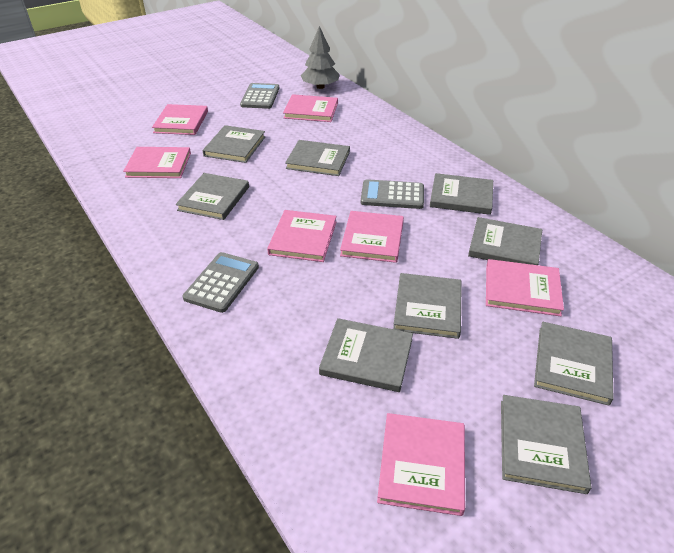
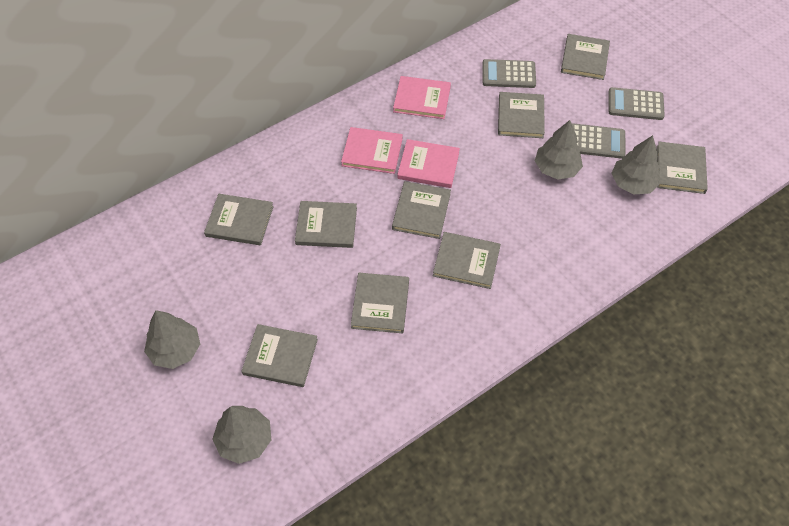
grey tree: [301,26,340,89] = 1 -> [144,310,200,369] [213,406,271,464] [535,120,583,179] [611,135,660,194] = 4
pink book: [123,147,191,178] [152,104,208,135] [267,210,337,262] [283,94,338,122] [340,211,404,263] [377,413,465,516] [486,259,564,316] = 7 -> [341,127,403,174] [393,76,451,119] [397,139,460,188] = 3

